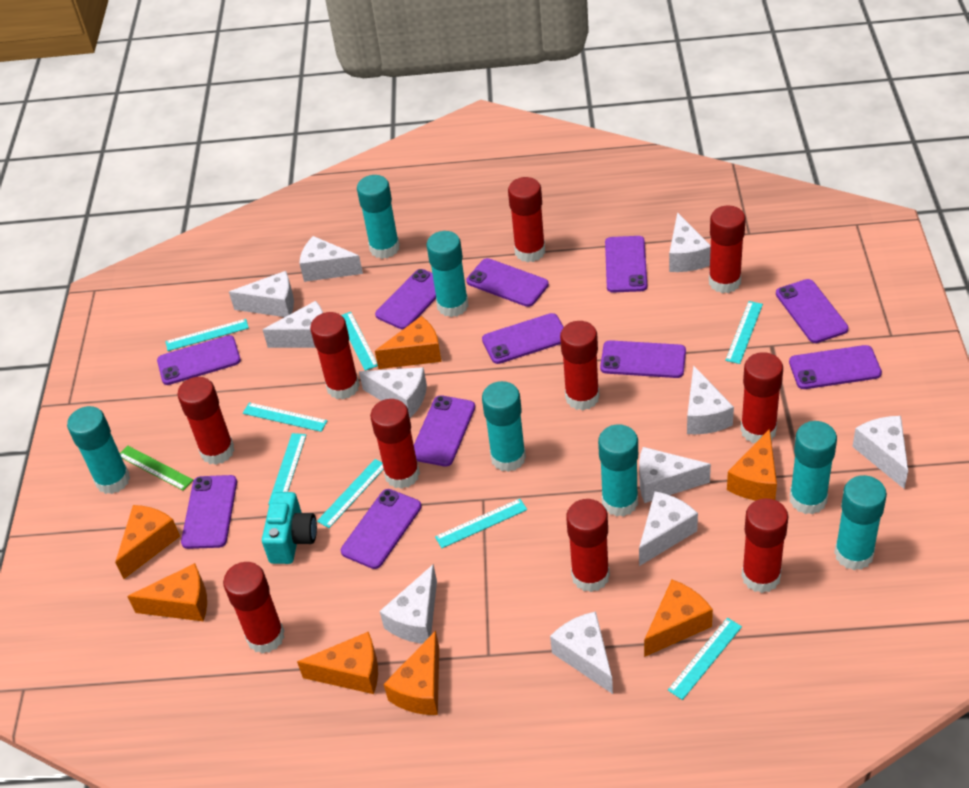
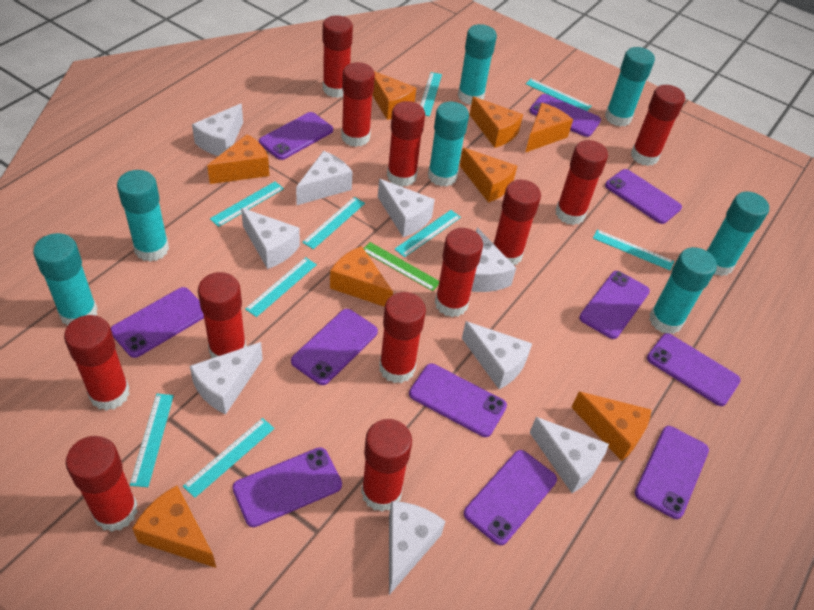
orange cheese: [115,505,180,579] [127,563,207,621] [297,631,378,694] [375,316,442,369] [384,631,439,715] [644,580,713,657] [727,429,777,501] = 7 -> [132,486,216,568] [207,134,269,184] [330,246,393,307] [372,71,416,120] [460,148,517,203] [470,97,523,148] [525,103,573,153] [571,392,651,461] = 8
red glue stick: [177,377,235,465] [223,562,285,654] [310,312,360,399] [370,399,420,489] [508,177,545,262] [560,321,599,410] [566,499,610,592] [709,205,746,293] [740,352,783,443] [741,498,788,593] = 10 -> [64,315,130,411] [66,436,138,532] [198,272,246,359] [323,15,353,98] [341,62,375,147] [361,419,412,512] [379,292,426,383] [387,101,425,187] [435,228,483,317] [493,180,541,265] [556,140,608,225] [631,85,685,166] = 12
turquoise camera: [262,492,317,564] = 1 -> none = 0
turquoise ruler: [165,319,249,351] [243,402,328,432] [268,433,306,504] [317,459,383,528] [341,312,378,371] [435,499,527,548] [668,618,742,700] [725,301,763,364] = 8 -> [130,394,174,487] [183,418,275,498] [210,182,284,227] [245,257,317,317] [302,197,365,249] [394,210,461,257] [421,72,442,116] [526,78,591,111] [593,229,674,270] = 9
white cheese: [229,271,294,317] [263,301,323,348] [299,236,363,282] [359,367,427,418] [380,564,437,644] [550,612,613,694] [639,447,711,503] [639,491,698,566] [669,212,711,272] [687,365,734,434] [852,416,908,489] = 11 -> [190,342,263,414] [192,104,243,156] [241,208,300,269] [296,151,353,205] [378,179,435,237] [389,501,445,595] [462,321,532,389] [471,227,516,292] [530,417,609,493] = 9

